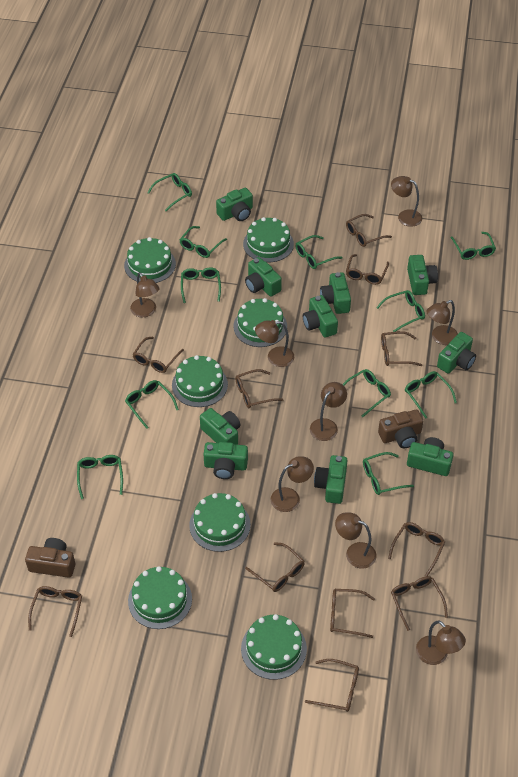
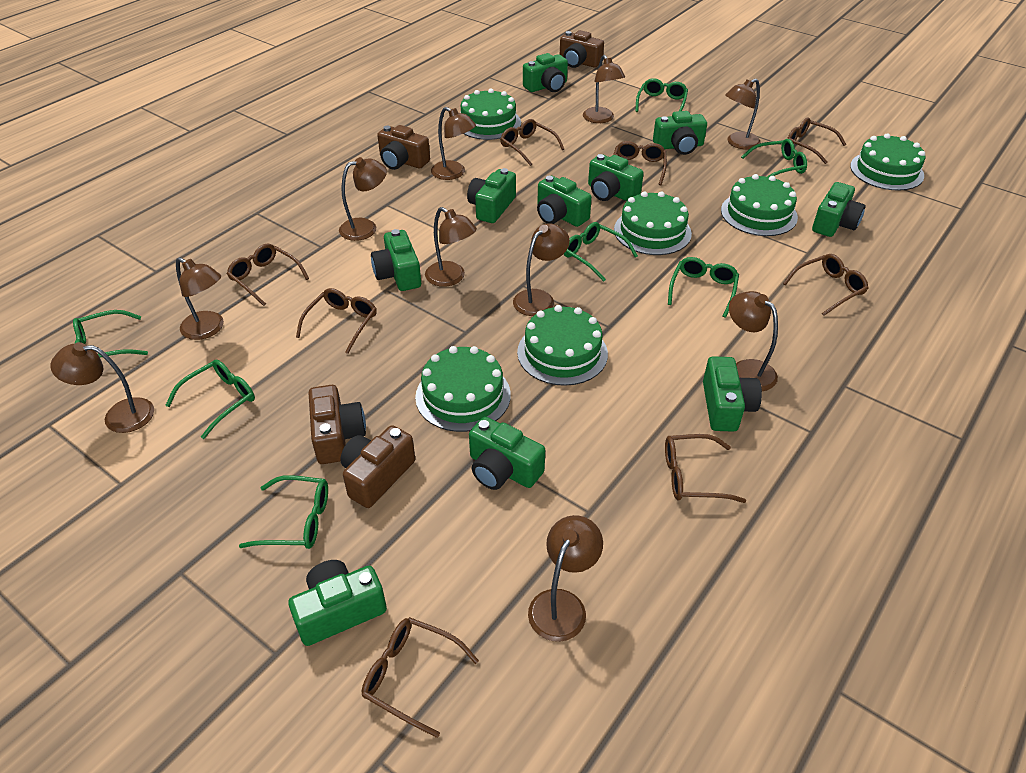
brown camera: [25,538,75,578] [378,410,423,448] = 2 -> [309,385,366,464] [340,425,415,508] [377,125,430,170] [560,30,604,68] = 4
brown glasses: [28,586,82,637] [132,336,184,373] [235,369,284,408] [245,542,305,592] [305,659,359,712] [330,589,375,638] [346,214,392,247] [346,254,389,285] [381,331,422,366] [388,522,445,576] [391,576,448,631] = 11 -> [227,244,309,306] [296,288,377,354] [362,617,479,738] [500,119,564,166] [613,141,667,185] [665,434,746,503] [783,254,868,316] [787,117,846,164] = 8
brown lamp: [130,272,160,317] [255,320,294,367] [271,456,314,512] [310,382,347,441] [335,512,376,569] [391,176,422,227] [416,620,466,665] [426,300,458,345] = 8 -> [50,342,154,433] [176,257,224,340] [339,157,387,241] [425,207,477,287] [431,107,476,180] [513,223,570,316] [528,515,603,642] [583,55,625,123] [725,79,761,150] [729,291,778,391] = 10
green cake: [124,237,176,283] [128,566,192,629] [172,355,228,407] [189,493,251,552] [233,298,287,347] [241,614,307,680] [243,217,294,262] = 7 -> [415,346,511,432] [461,88,521,140] [517,305,608,386] [614,191,692,255] [721,174,798,236] [850,133,926,191] = 6
green glasses: [77,455,123,499] [125,380,179,429] [147,173,192,211] [180,226,227,258] [181,268,221,303] [296,235,343,269] [342,369,391,417] [363,452,414,495] [376,290,425,332] [405,371,457,419] [450,232,496,260] = 11 -> [73,310,148,358] [165,360,255,439] [239,475,328,549] [564,222,638,282] [635,78,688,112] [668,257,739,318] [741,139,807,177] = 7

